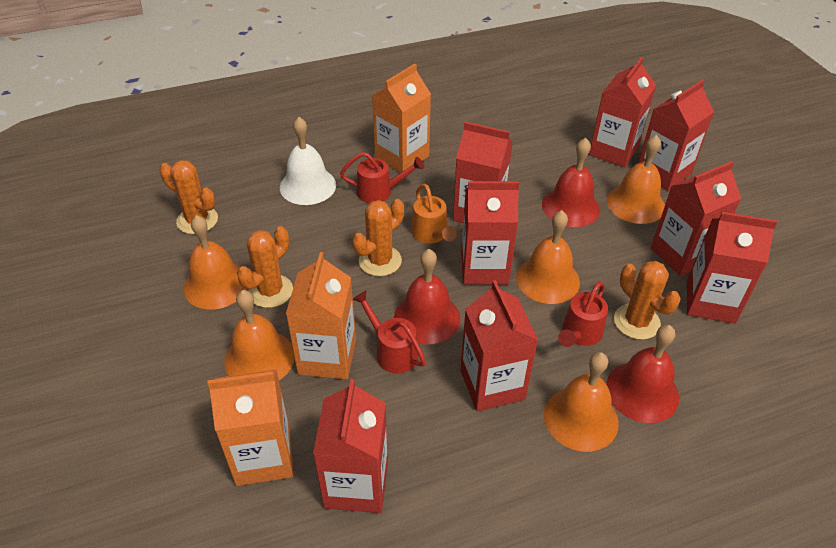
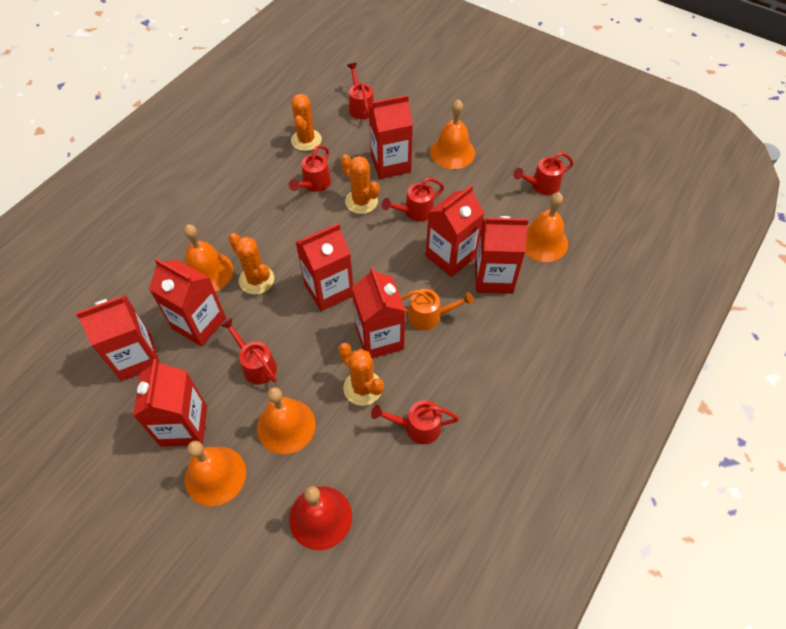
orange carton: [208,369,293,486] [286,252,356,379] [372,64,431,173] = 3 -> none = 0
red bell: [394,249,460,345] [542,138,600,227] [606,325,679,423] = 3 -> [289,486,352,550] = 1
red watering can: [340,152,424,203] [353,290,426,373] [558,282,608,347] = 3 -> [220,318,277,384] [289,145,331,192] [347,63,374,119] [371,400,459,444] [382,178,444,221] [513,152,574,195] = 6
white bell: [280,117,336,205] = 1 -> none = 0

